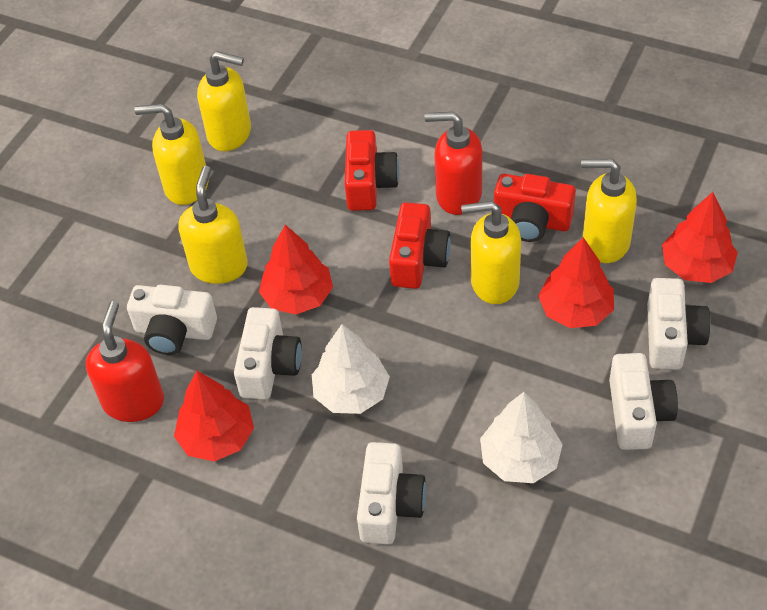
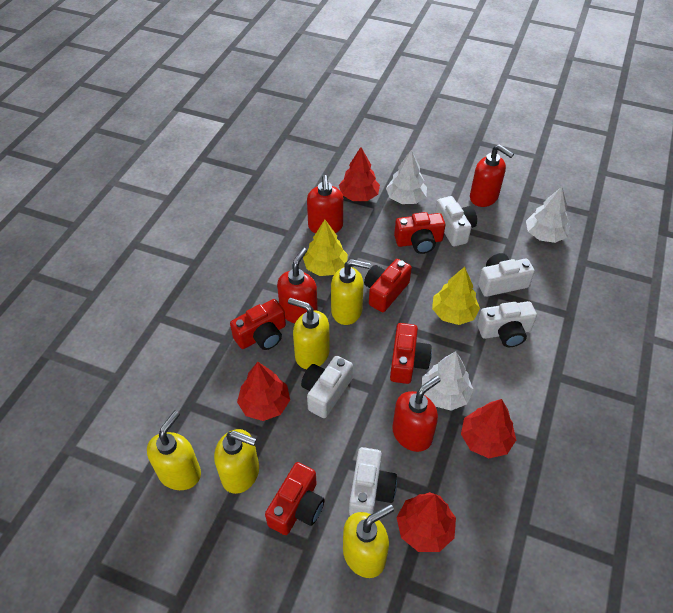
red camera: [345,130,399,211] [389,202,451,289] [494,174,576,242] = 3 -> [230,299,286,350] [265,462,325,535] [364,259,412,312] [390,323,432,384] [394,212,445,254] = 5
red soap dispenser: [86,301,164,422] [425,112,482,215] = 2 -> [277,248,318,323] [307,175,343,234] [392,376,441,452] [470,144,514,207] = 4
white tree: [312,324,390,414] [480,392,563,483] = 2 -> [386,149,427,204] [422,351,473,411] [526,187,570,243] = 3
yellow tree: none = 0 -> [303,220,348,276] [432,267,480,325] = 2

